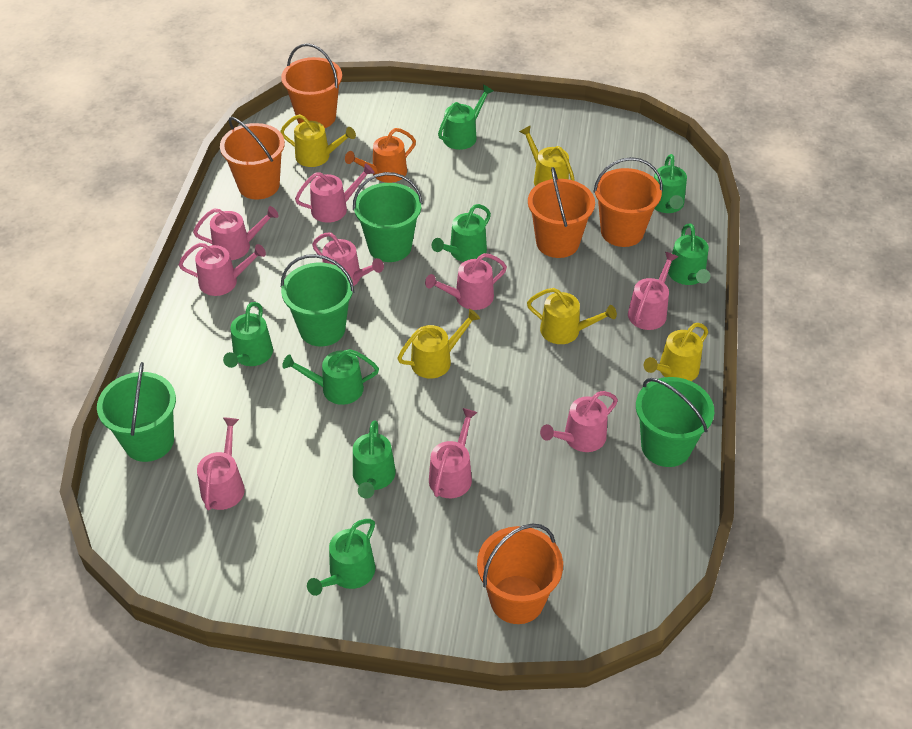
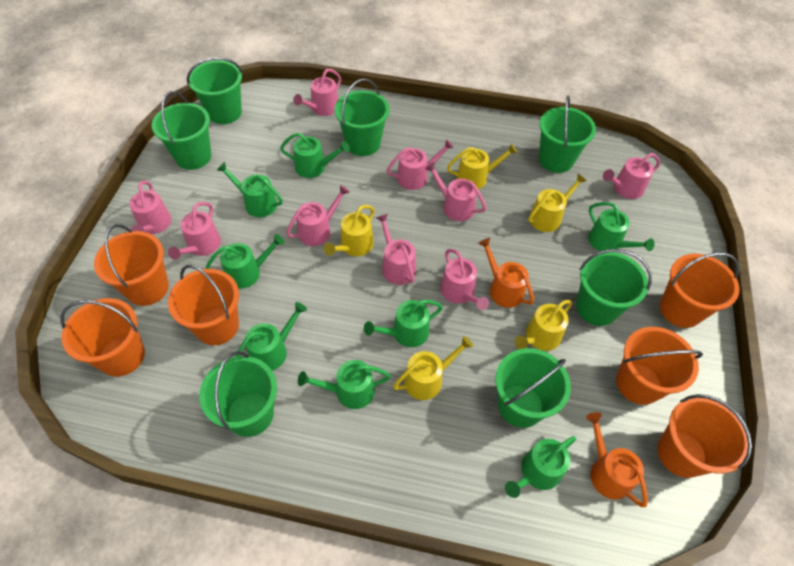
green bucket: [97,362,176,462] [281,254,354,346] [353,172,423,262] [636,377,714,467] = 4 -> [152,91,211,170] [187,57,242,124] [199,351,277,437] [335,78,390,156] [495,348,571,428] [539,95,596,173] [576,249,652,326] = 7
orange bucket: [220,117,285,199] [281,43,342,128] [477,523,563,624] [528,167,595,258] [593,157,663,247] = 5 -> [60,298,145,377] [94,224,169,306] [168,265,239,345] [616,327,703,405] [657,394,752,478] [660,252,739,328] = 6
orange watering can: [345,128,416,183] = 1 -> [478,238,534,308] [586,412,648,507] = 2

